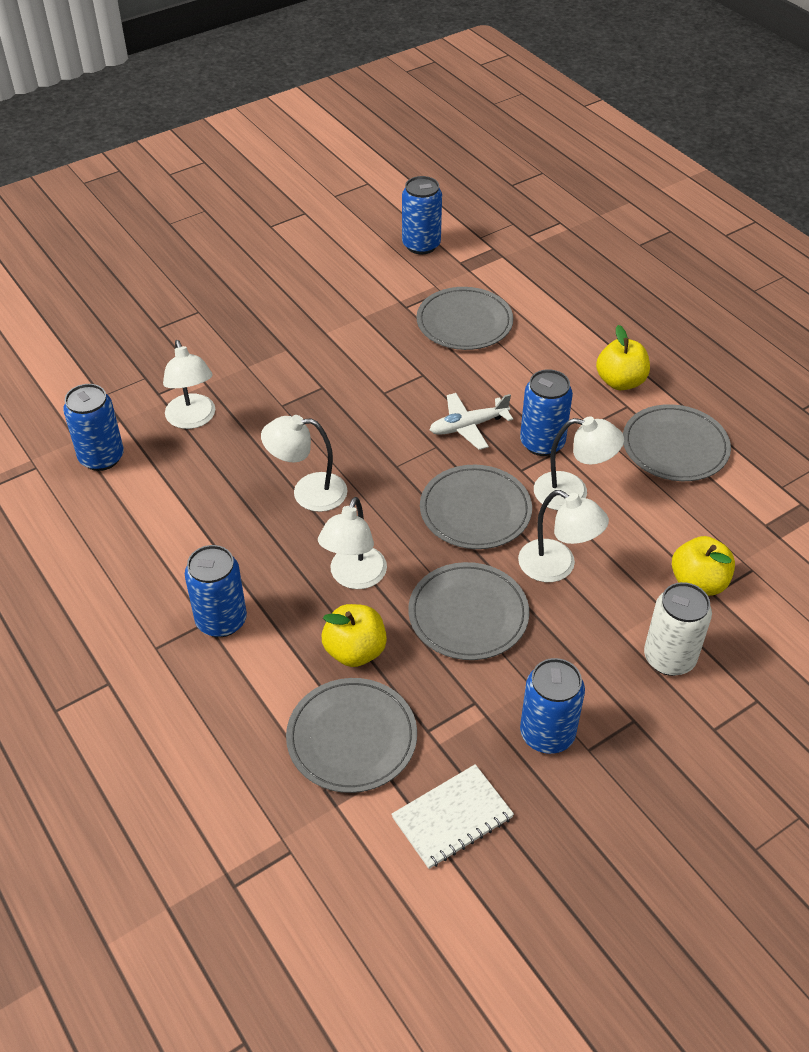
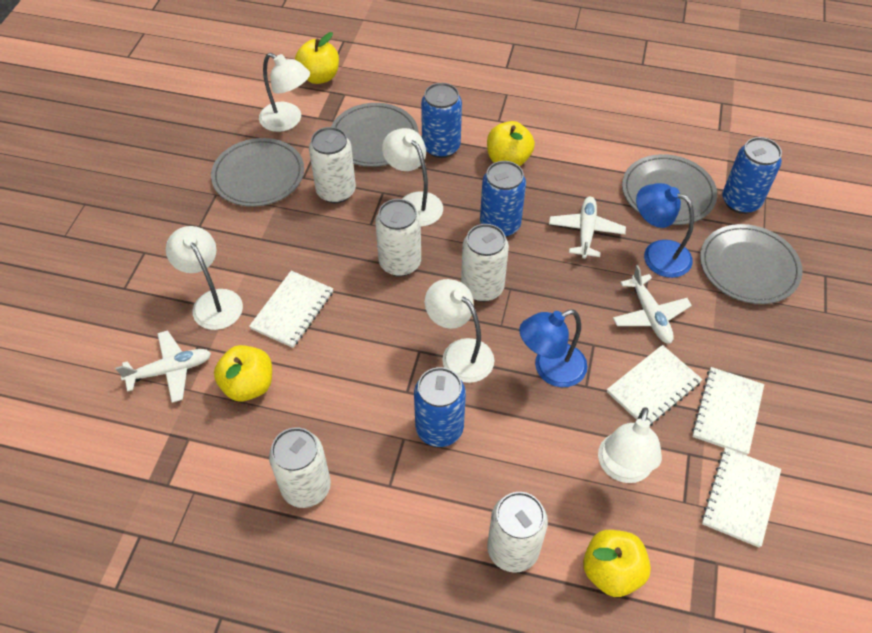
blue can: [63,384,124,471] [185,545,247,637] [402,176,442,255] [520,369,573,456] [520,658,585,754] = 5 -> [414,367,466,447] [421,83,462,158] [480,161,526,237] [722,137,782,214] = 4
blue lamp: none = 0 -> [519,310,587,387] [636,183,694,278] = 2
grey plate: [286,678,417,793] [408,562,529,660] [416,287,513,350] [420,465,532,549] [623,404,731,481] = 5 -> [211,138,304,207] [331,103,419,167] [622,154,717,225] [700,224,803,304] = 4
white can: [644,582,712,676] = 1 -> [269,427,331,508] [309,127,356,203] [375,199,421,276] [461,224,509,302] [487,492,548,573] = 5
white notebook: [391,764,514,869] = 1 -> [249,271,333,348] [607,345,703,426] [692,367,764,456] [701,447,781,548] = 4
white plane: [430,393,513,450] = 1 -> [116,330,211,403] [549,197,626,259] [613,265,692,343] = 3
yellow apple: [322,604,387,667] [596,325,650,390] [672,536,735,596] = 3 -> [214,345,272,402] [295,32,339,84] [487,121,535,166] [583,530,651,597] = 4

